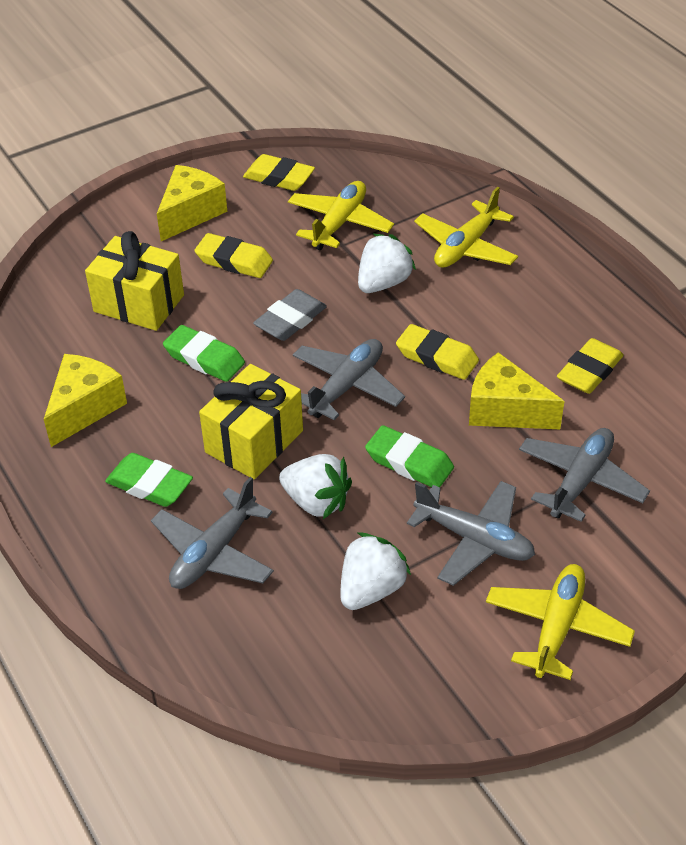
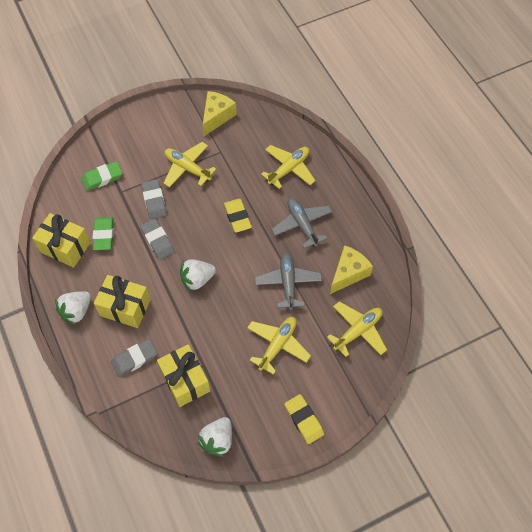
green eraser: [105,453,193,507] [163,325,245,382] [365,425,454,487] = 3 -> [82,161,122,191] [93,217,114,250] = 2
grey eraser: [253,289,327,341] = 1 -> [111,339,157,377] [140,218,175,260] [141,179,167,219] = 3
grey plane: [151,477,274,589] [293,339,405,420] [407,481,535,586] [519,428,650,522] = 4 -> [255,253,322,310] [271,198,332,249] = 2
yellow cheese: [44,354,127,447] [157,165,227,241] [469,352,564,429] = 3 -> [203,91,237,136] [330,245,373,294] = 2
yellow eraser: [194,233,273,278] [243,154,315,191] [396,324,479,380] [557,338,624,394] = 4 -> [224,199,252,233] [285,394,324,444] = 2
yellow gift: [85,231,184,331] [199,364,303,480] = 2 -> [32,213,91,268] [94,275,150,328] [157,344,210,407] = 3
yellow plane: [288,181,394,250] [414,187,518,267] [486,564,635,680] = 3 -> [163,142,216,188] [247,317,311,375] [261,145,316,189] [327,301,387,357] = 4

